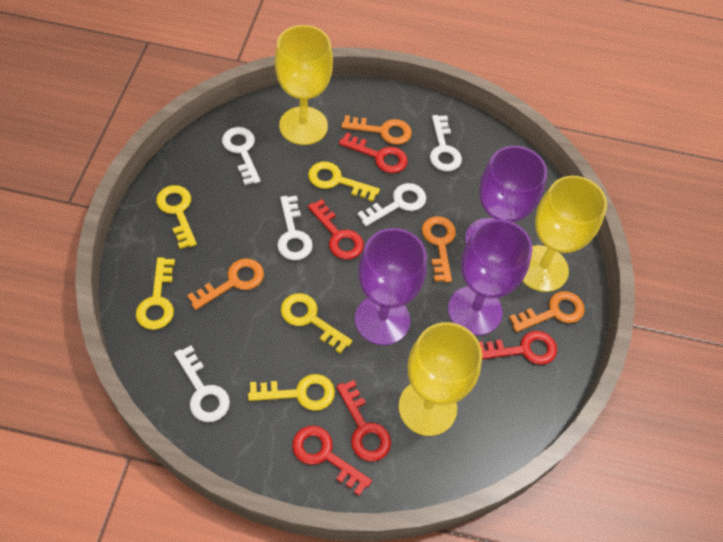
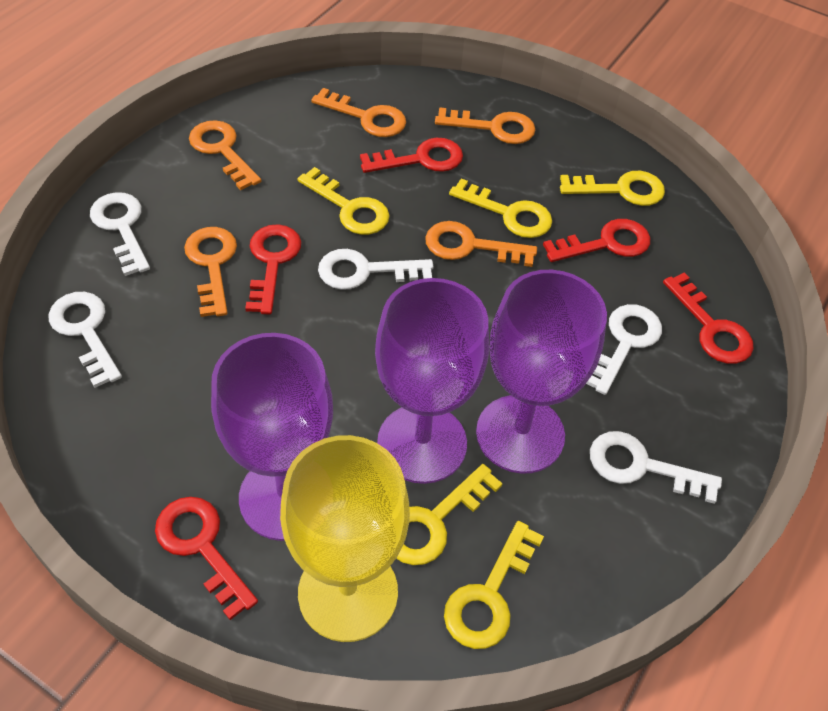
orange key: [187,258,264,310] [341,115,412,145] [422,216,456,283] [509,291,584,332] = 4 -> [184,227,237,317] [189,120,261,190] [311,88,406,137] [425,221,537,267] [435,107,535,144] = 5
yellow goblet: [275,25,333,145] [398,322,482,436] [523,176,607,292] = 3 -> [280,435,410,642] = 1

